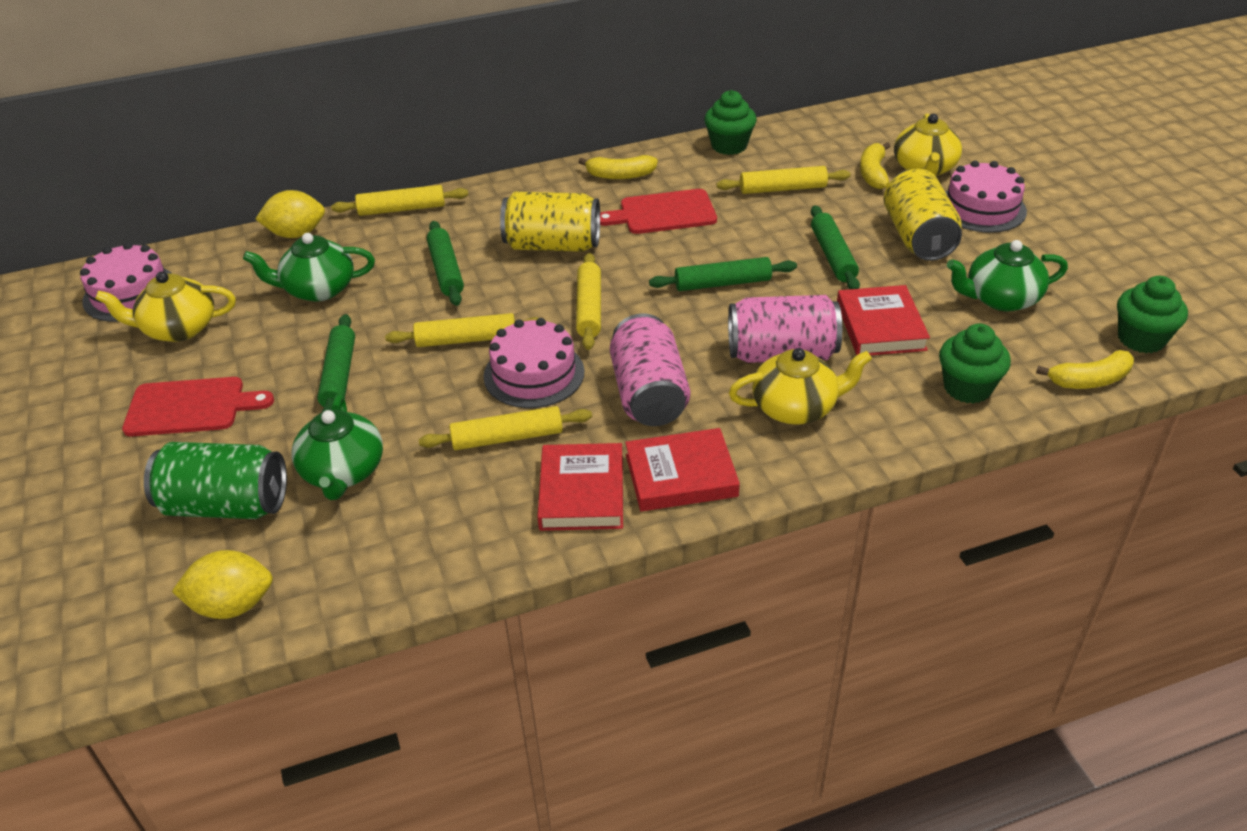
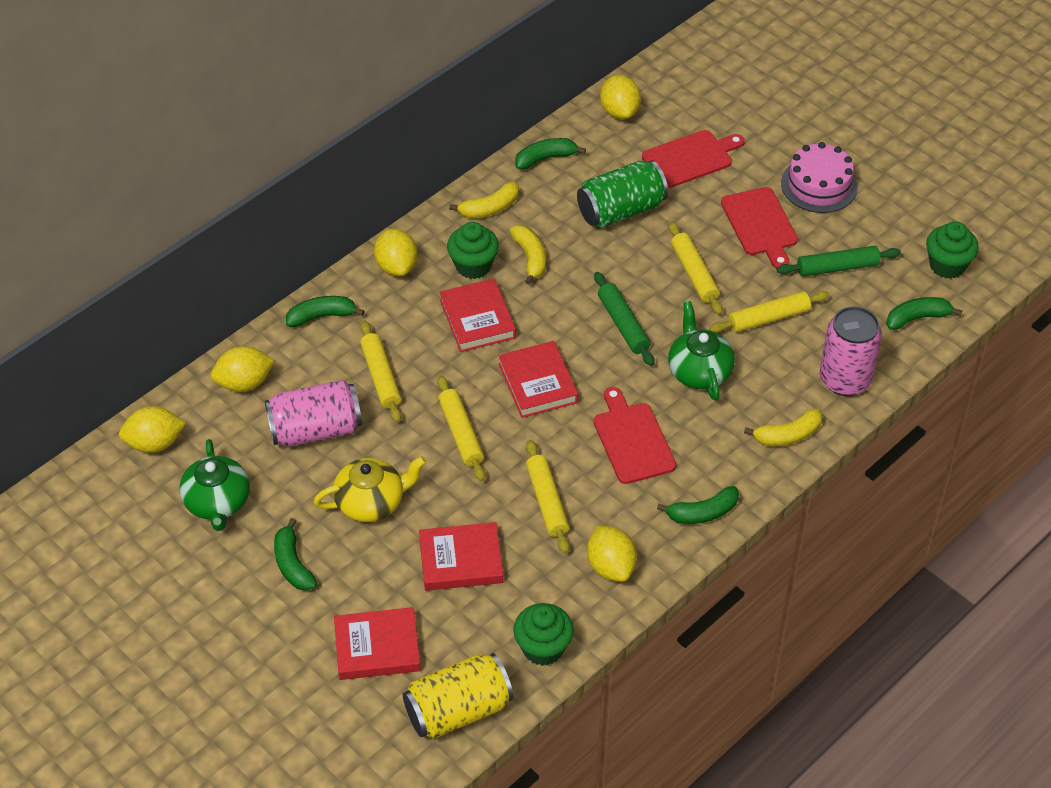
green banana: none = 0 -> [274,518,317,591] [286,296,365,327] [515,138,586,170] [657,486,739,524] [886,297,962,330] = 5
green rolling pin: [317,314,355,413] [427,221,464,306] [649,257,797,291] [811,205,860,289] = 4 -> [594,272,655,366] [776,246,901,277] = 2
green teapot: [243,233,375,302] [292,394,383,500] [947,240,1068,312] = 3 -> [179,439,250,531] [668,301,735,400] = 2
pink cake: [80,242,172,322] [484,318,584,408] [946,160,1027,233] = 3 -> [781,142,858,213] = 1
red book: [537,443,623,531] [625,428,740,511] [837,285,930,355] = 3 -> [334,607,421,680] [419,522,503,591] [439,278,516,352] [498,341,578,418] = 4
red cutting board: [122,377,274,437] [600,189,717,234] = 2 -> [594,387,676,484] [642,130,745,188] [721,187,798,269] = 3
yellow can: [500,192,600,252] [884,169,962,261] = 2 -> [403,653,513,739] = 1
yellow lemon: [172,550,273,619] [255,190,325,238] = 2 -> [119,406,186,453] [211,346,275,392] [374,229,418,276] [587,526,637,582] [600,75,641,119] = 5
yellow teapot: [95,271,236,342] [729,348,872,425] [894,113,962,176] = 3 -> [314,456,426,522] = 1

